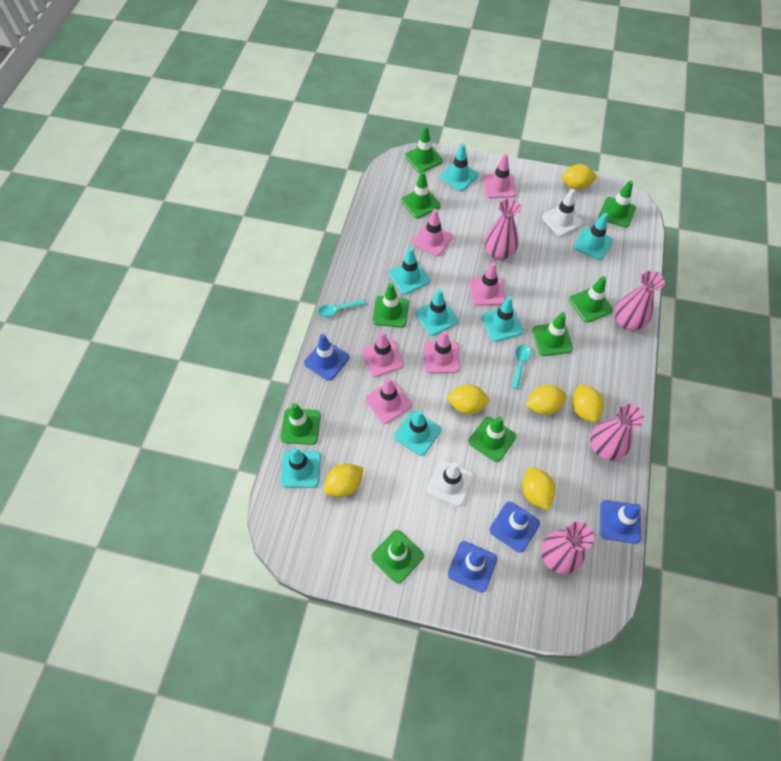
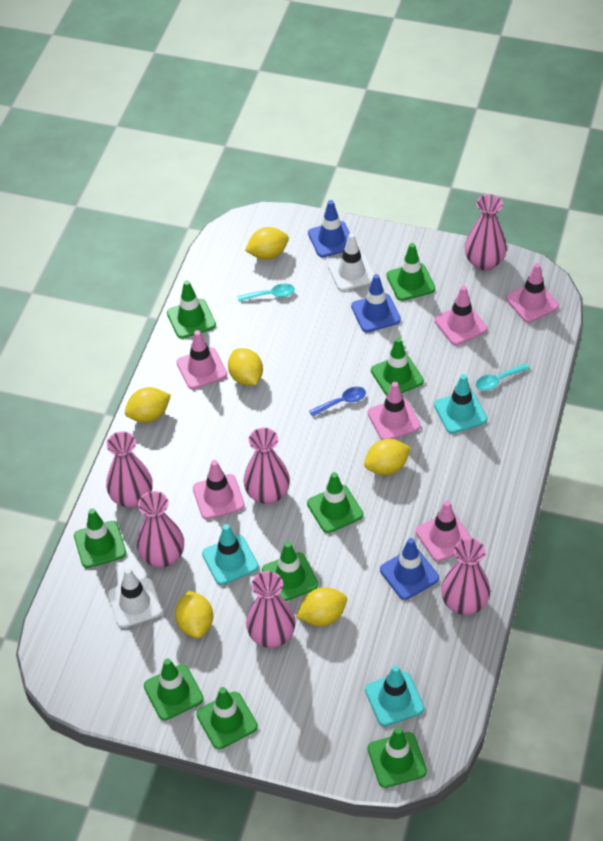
blue spoon: none = 0 -> [309,387,366,417] = 1
blue traffic cone: [304,334,349,381] [448,541,497,593] [489,502,540,553] [600,500,641,544] = 4 -> [308,200,350,257] [351,274,401,332] [380,538,439,600] = 3
pink vase: [485,199,521,260] [541,521,594,574] [590,404,644,461] [615,271,665,330] = 4 -> [106,431,153,508] [137,491,184,568] [243,428,290,504] [246,571,296,648] [441,538,490,615] [465,194,507,271] = 6
turquoise traffic cone: [281,448,321,488] [389,247,430,295] [394,410,441,456] [415,289,458,336] [440,143,478,191] [481,296,523,342] [573,213,613,260] = 7 -> [202,524,259,585] [365,665,424,726] [434,374,487,434] = 3

